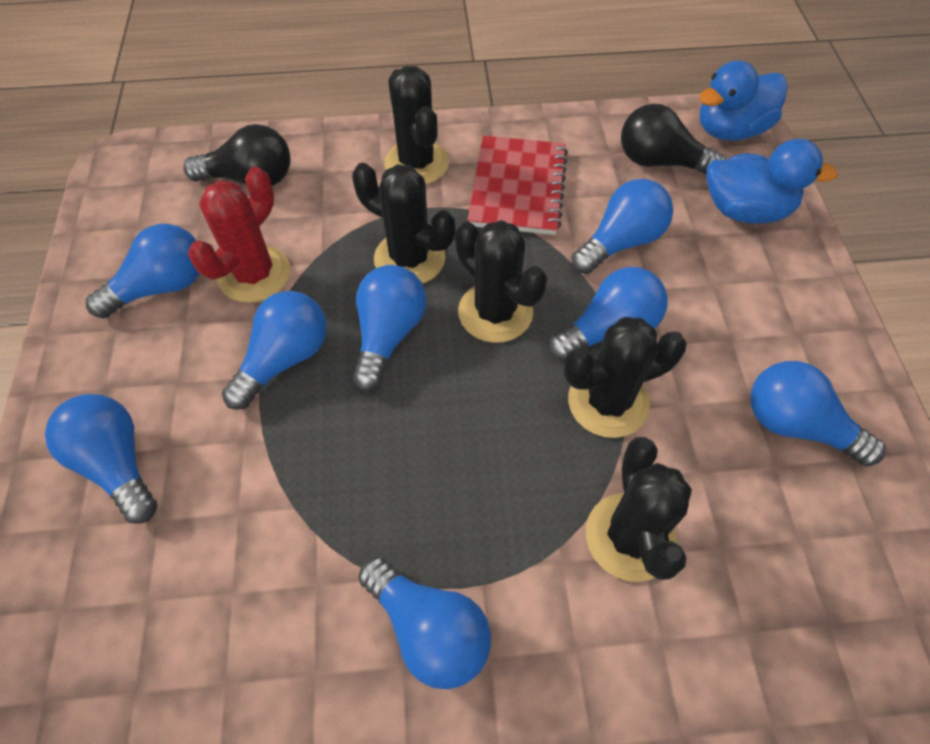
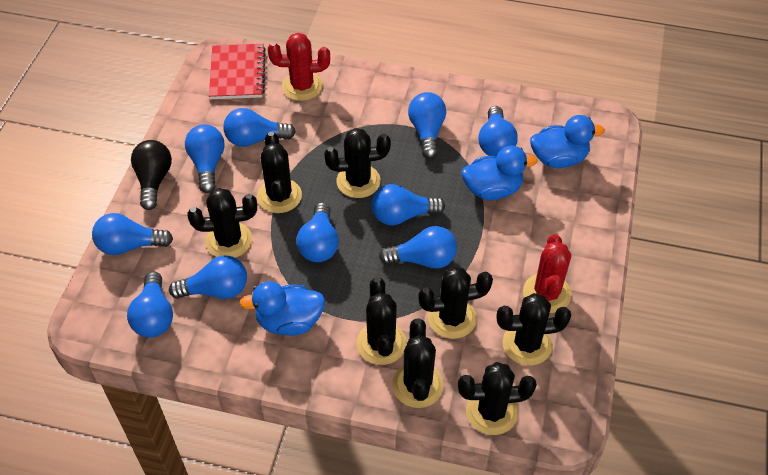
black cactus: [352,163,455,284] [384,66,449,184] [455,220,547,343] [564,317,687,438] [586,437,692,582] = 5 -> [187,188,257,258] [257,132,302,213] [324,128,391,198] [357,277,406,365] [392,318,444,408] [418,267,493,339] [458,362,537,435] [497,293,571,366] = 8
black light bulb: [183,124,291,186] [621,104,726,175] = 2 -> [131,140,172,210] = 1
blue duck: [699,61,788,141] [706,139,838,224] = 2 -> [240,281,325,336] [462,146,537,200] [530,115,605,168] = 3
blue light bulb: [45,394,158,524] [86,224,200,318] [222,291,327,410] [353,265,427,391] [358,557,491,689] [549,267,668,361] [572,179,673,274] [751,361,886,466] = 8 -> [92,213,173,255] [127,272,173,337] [169,255,247,299] [185,124,225,193] [223,108,296,147] [296,202,339,262] [371,184,445,225] [379,226,457,269] [408,92,446,159] [478,106,518,157] = 10
red cactus: [188,167,290,303] = 1 -> [268,33,330,101] [523,234,571,313] = 2

